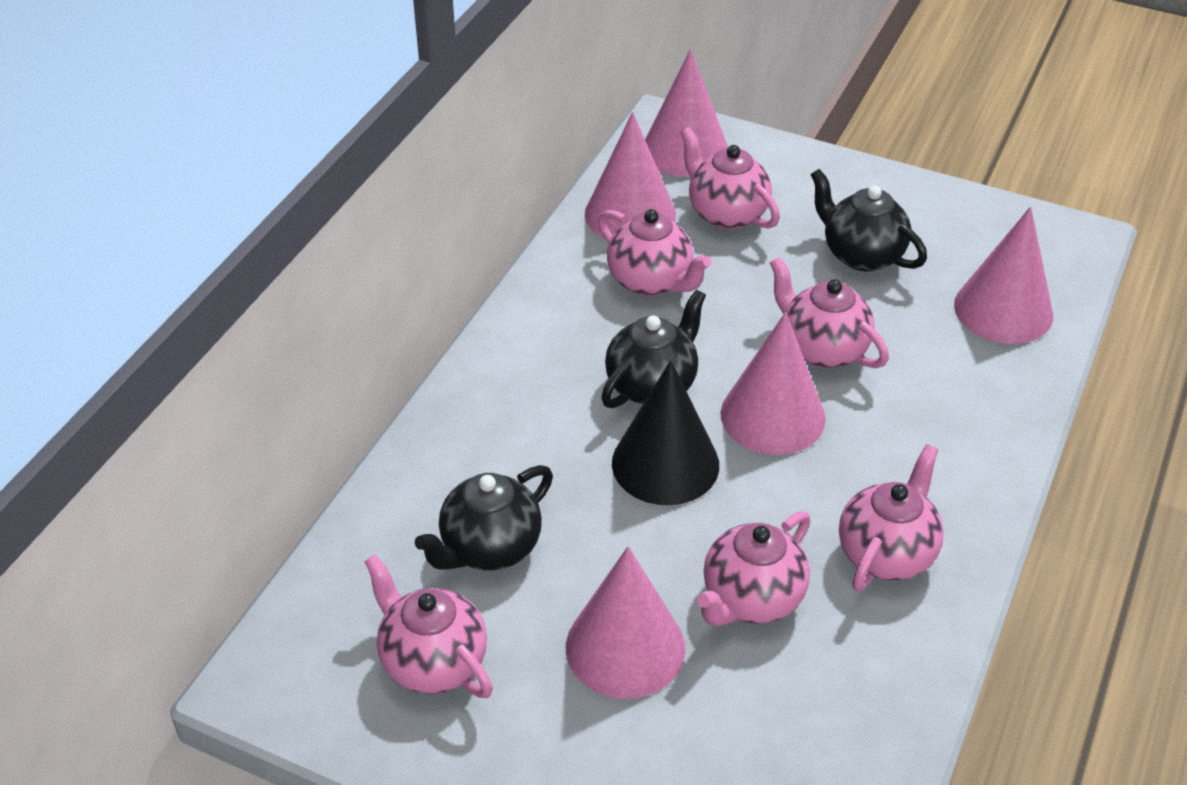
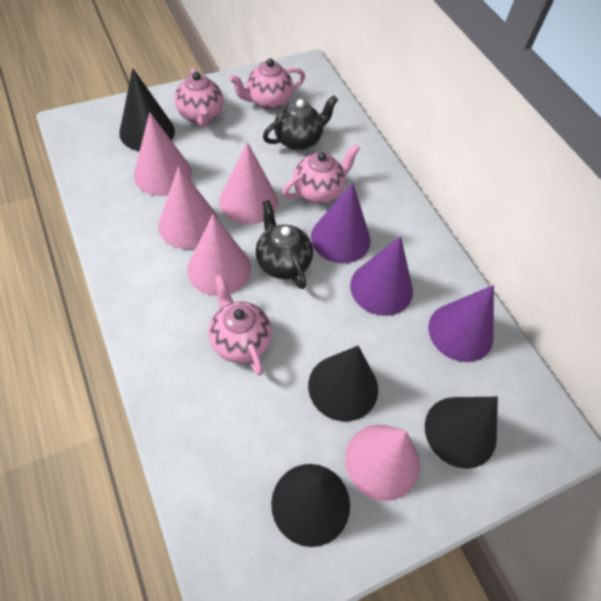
black cone: [612,360,719,505] = 1 -> [119,68,175,151] [271,464,350,547] [308,346,378,422] [425,397,498,469] = 4
black teapot: [415,465,553,571] [601,289,706,408] [810,169,927,271] = 3 -> [256,200,313,289] [263,95,338,151] = 2
pink teapot: [364,554,493,698] [598,209,712,296] [680,127,780,229] [697,511,811,626] [770,257,889,368] [839,444,944,591] = 6 -> [174,67,223,127] [208,275,272,376] [229,59,305,110] [283,144,360,204] = 4
purple cone: none = 0 -> [311,182,371,263] [350,236,413,316] [428,285,494,362] = 3

